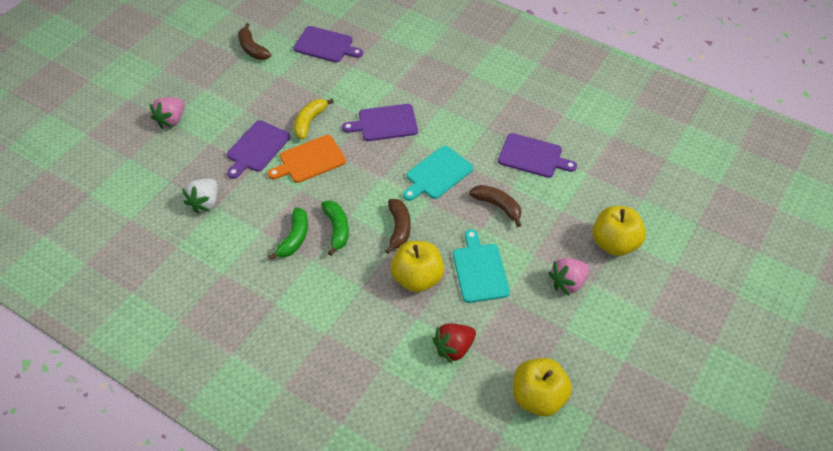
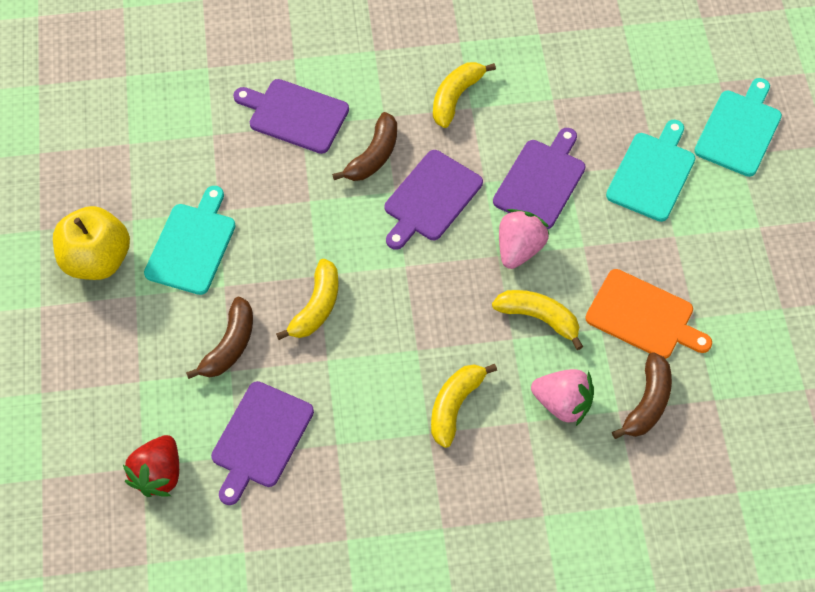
green banana: [269,207,308,260] [321,201,349,256] = 2 -> none = 0
turquoise cutting board: [403,146,473,201] [453,229,510,303] = 2 -> [144,186,236,295] [606,120,695,222] [694,78,782,177] = 3
white strawberry: [182,179,218,214] = 1 -> none = 0
yellow apple: [391,241,444,292] [513,358,572,416] [593,206,646,256] = 3 -> [53,206,130,280] = 1
yellow banana: [294,99,334,139] = 1 -> [276,259,339,340] [431,364,497,448] [433,62,496,128] [492,290,583,350] = 4

